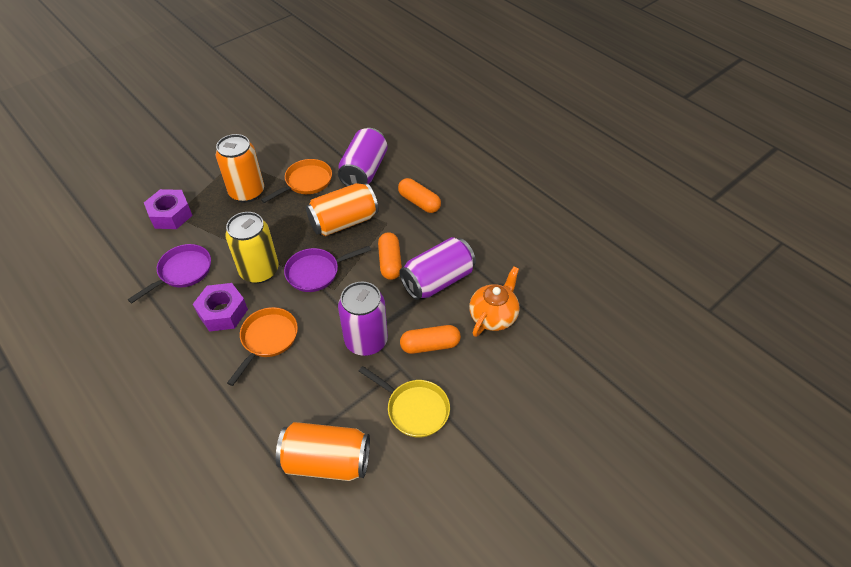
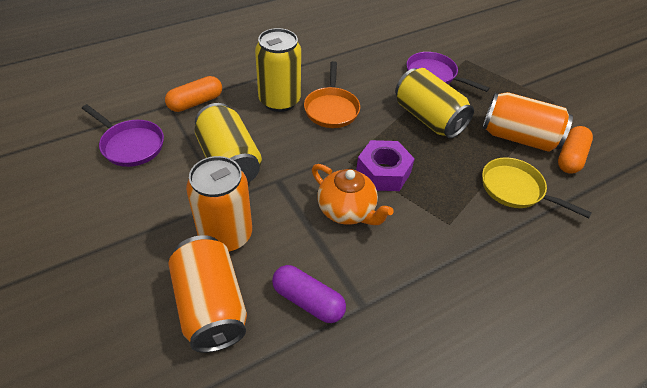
orange capsule: [378,232,402,280] [398,178,441,213] [400,325,461,354] = 3 -> [165,76,222,112] [558,126,593,174] = 2
orange pan: [227,307,298,386] [261,159,332,203] = 2 -> [304,61,360,128] = 1
purple can: [338,128,388,186] [338,282,388,356] [399,237,476,300] = 3 -> none = 0
purple capsule: none = 0 -> [272,265,346,323] = 1
purple nut: [144,189,193,229] [193,283,248,332] = 2 -> [356,140,415,191] = 1
yellow can: [225,212,279,284] = 1 -> [195,103,262,183] [255,28,301,112] [395,68,474,138] = 3

